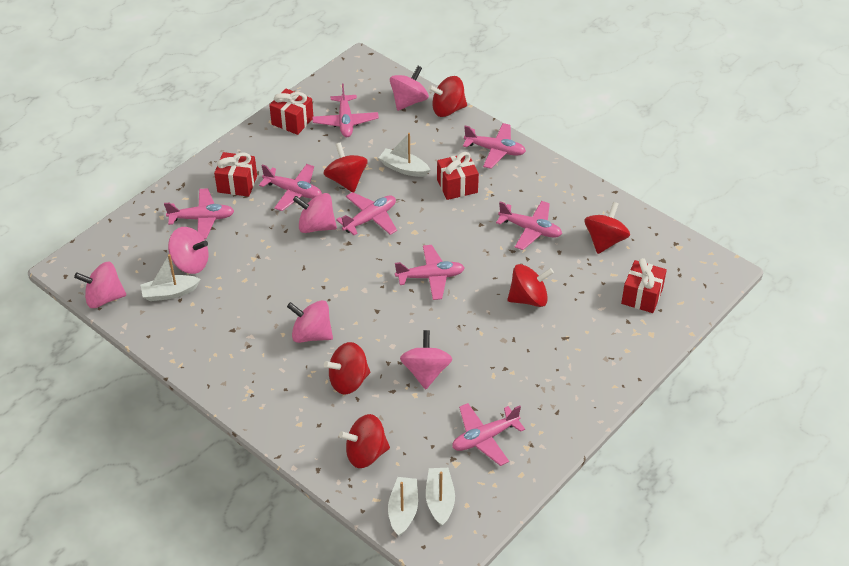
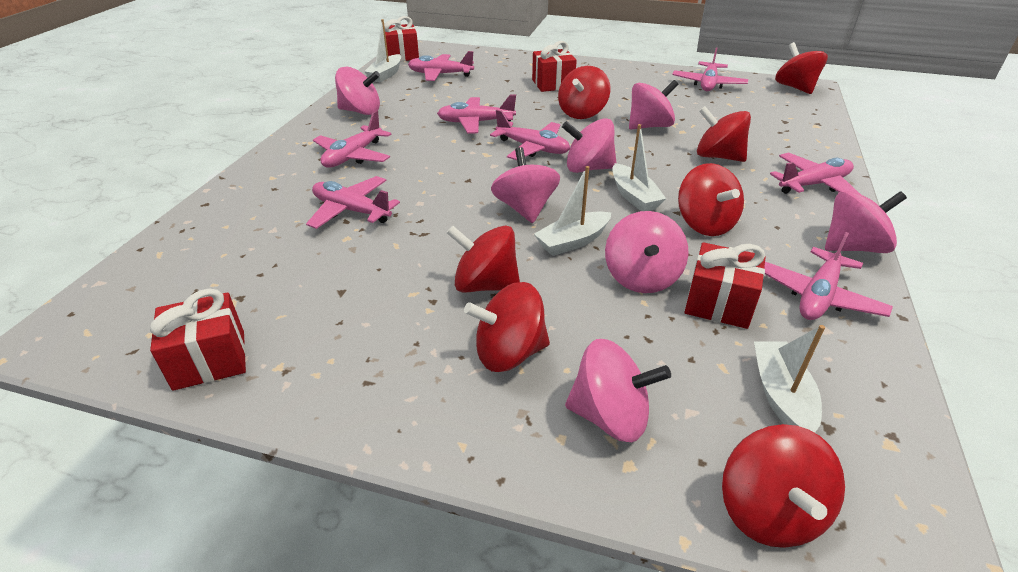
pink spinning top: [74,262,126,308] [168,227,209,274] [287,300,333,343] [293,193,337,233] [390,66,429,111] [400,330,452,389] = 6 -> [335,67,380,115] [491,147,560,223] [562,118,617,173] [565,339,671,442] [605,211,689,293] [629,80,678,130] [825,191,907,253] = 7
red spinning top: [323,142,368,192] [324,342,370,394] [339,414,390,468] [428,76,467,117] [507,264,554,307] [584,202,630,254] = 6 -> [446,225,520,293] [464,282,550,372] [558,66,610,119] [678,163,744,236] [697,106,751,162] [722,424,845,548] [775,42,828,94] = 7

